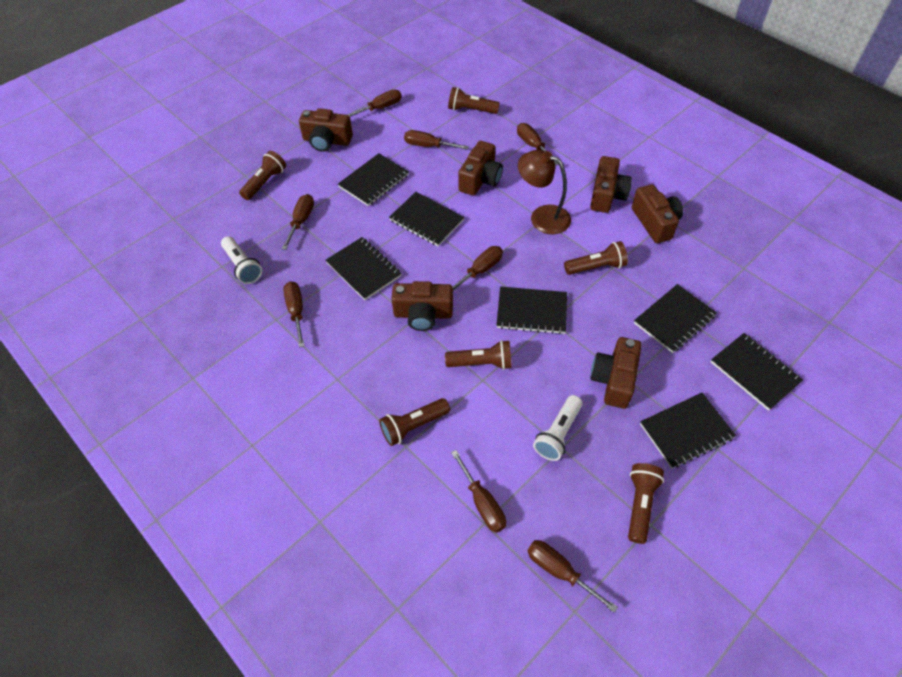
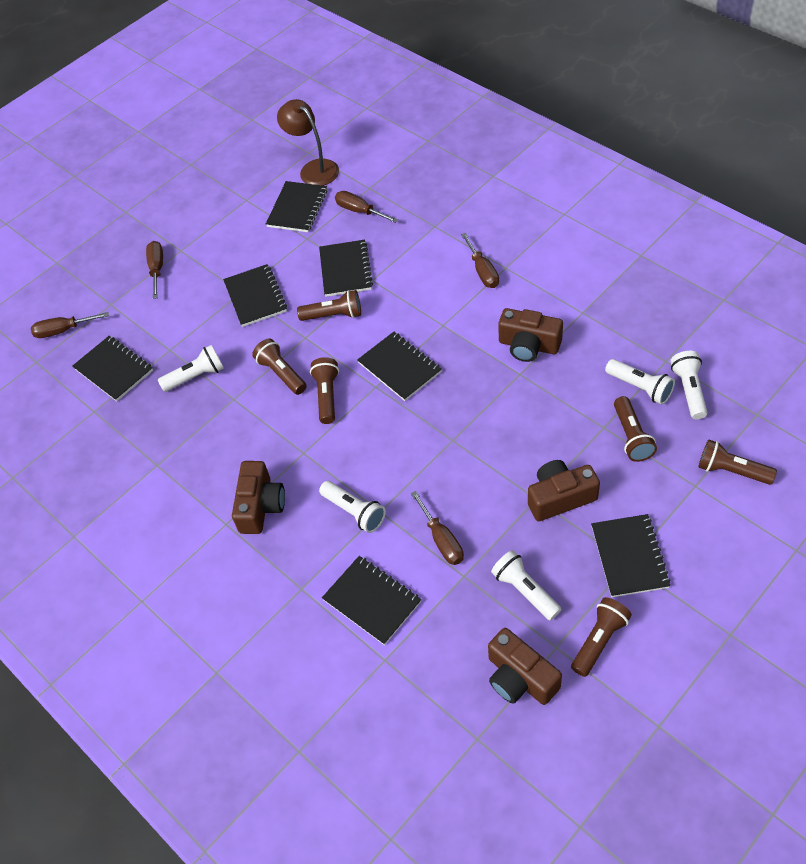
brown camera: [299,108,353,152] [391,281,453,331] [458,141,503,196] [590,156,632,213] [590,337,642,409] [632,184,683,243] = 6 -> [232,461,285,534] [488,628,562,705] [498,308,563,362] [528,460,600,521] = 4
brown screwdriver: [281,194,314,250] [283,281,305,348] [348,90,402,117] [404,130,469,150] [451,450,506,533] [452,246,503,291] [517,123,559,165] [528,540,618,613] = 8 -> [31,312,109,338] [146,241,163,299] [335,191,398,223] [411,491,464,565] [461,233,499,288] = 5
white flashlight: [221,236,262,284] [533,395,583,461] = 2 -> [158,345,224,392] [319,481,386,533] [491,550,561,621] [605,359,675,405] [670,351,708,420] = 5

